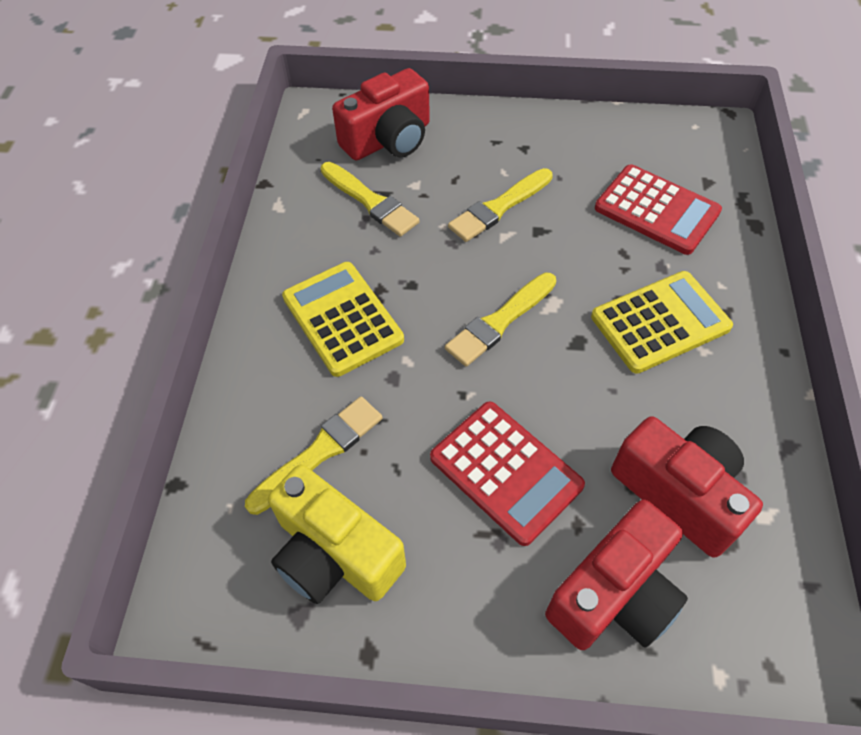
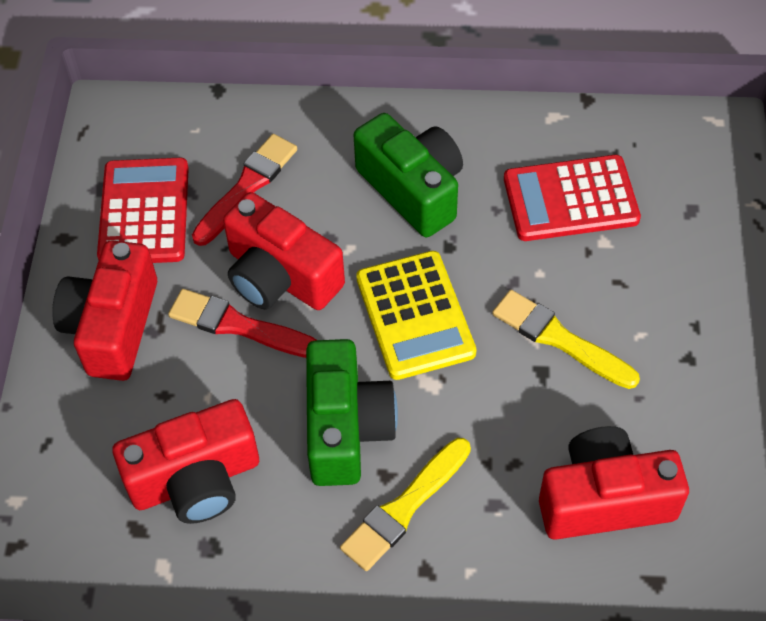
green camera: none = 0 -> [306,339,398,486] [354,113,463,237] = 2
red brush: none = 0 -> [168,289,316,358] [192,134,297,246] = 2
red camera: [332,68,430,160] [545,500,688,650] [611,416,763,557] = 3 -> [52,240,157,381] [113,399,259,524] [223,192,345,310] [539,426,689,540] = 4
yellow brush: [245,396,383,515] [320,162,420,237] [445,272,556,367] [448,168,553,242] = 4 -> [340,438,471,571] [492,290,640,389] = 2
yellow calculator: [282,262,404,377] [591,271,733,374] = 2 -> [356,251,477,380] = 1
yellow camera: [268,465,406,604] = 1 -> none = 0

